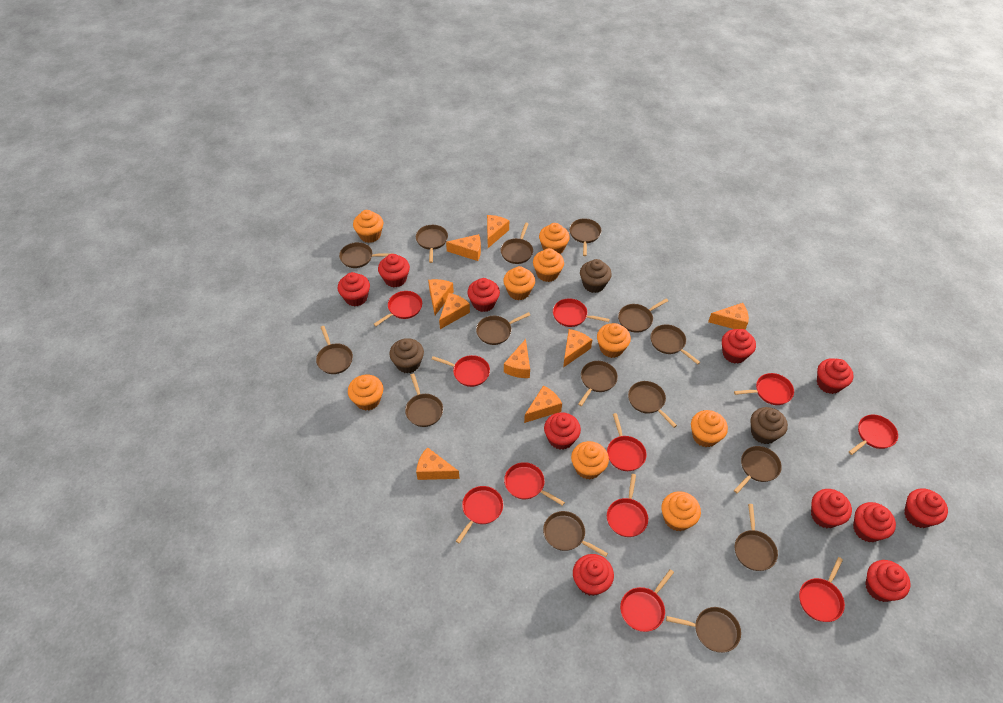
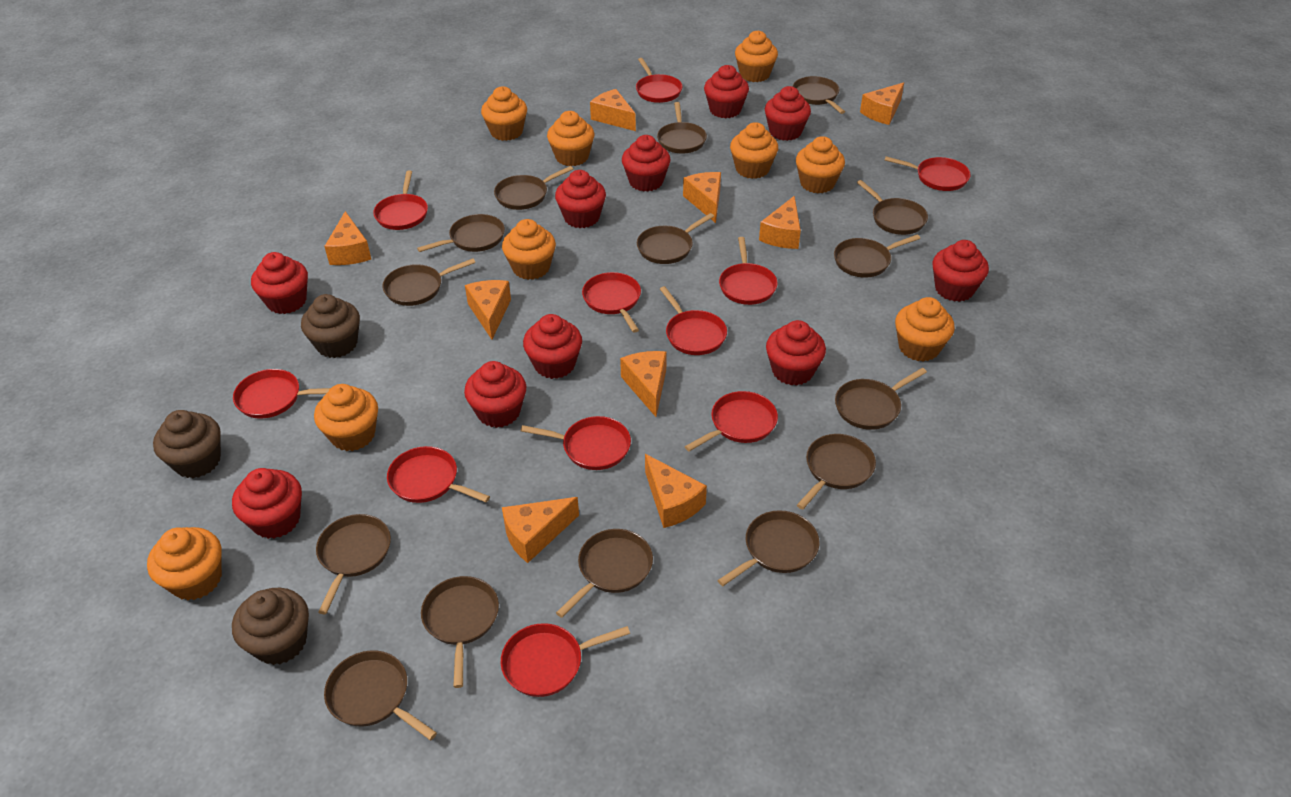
red cupcake: [337,272,370,307] [378,254,410,288] [467,278,500,312] [544,412,581,450] [573,554,614,596] [722,329,756,364] [811,489,852,528] [817,358,854,394] [853,502,896,542] [865,560,910,602] [904,488,948,528] = 11 -> [232,468,302,539] [251,252,308,314] [464,361,526,428] [523,314,582,379] [555,170,606,228] [622,135,670,192] [704,65,749,118] [765,86,811,141] [766,320,826,386] [932,240,989,302] = 10

